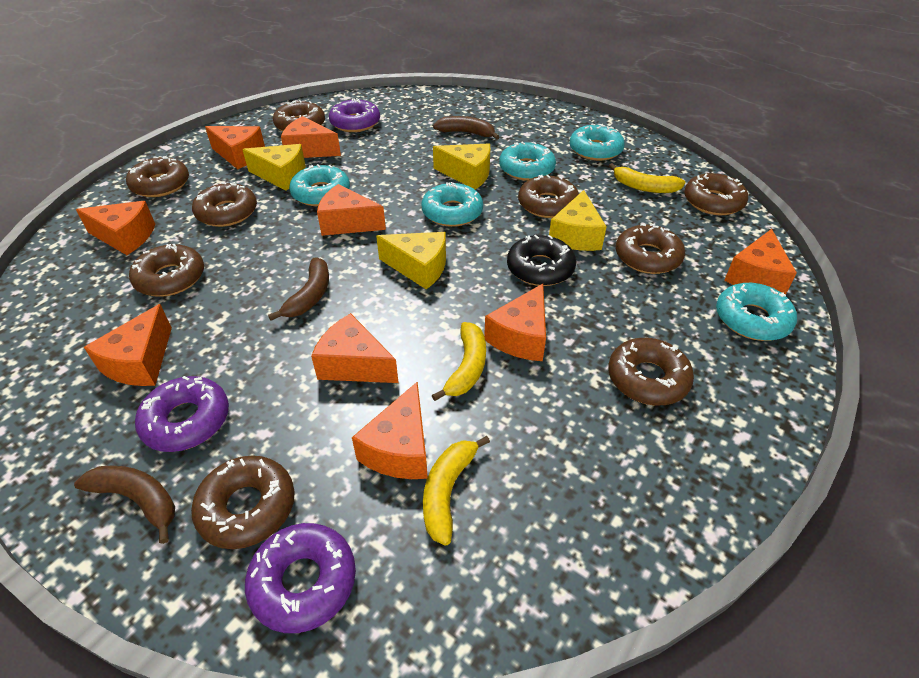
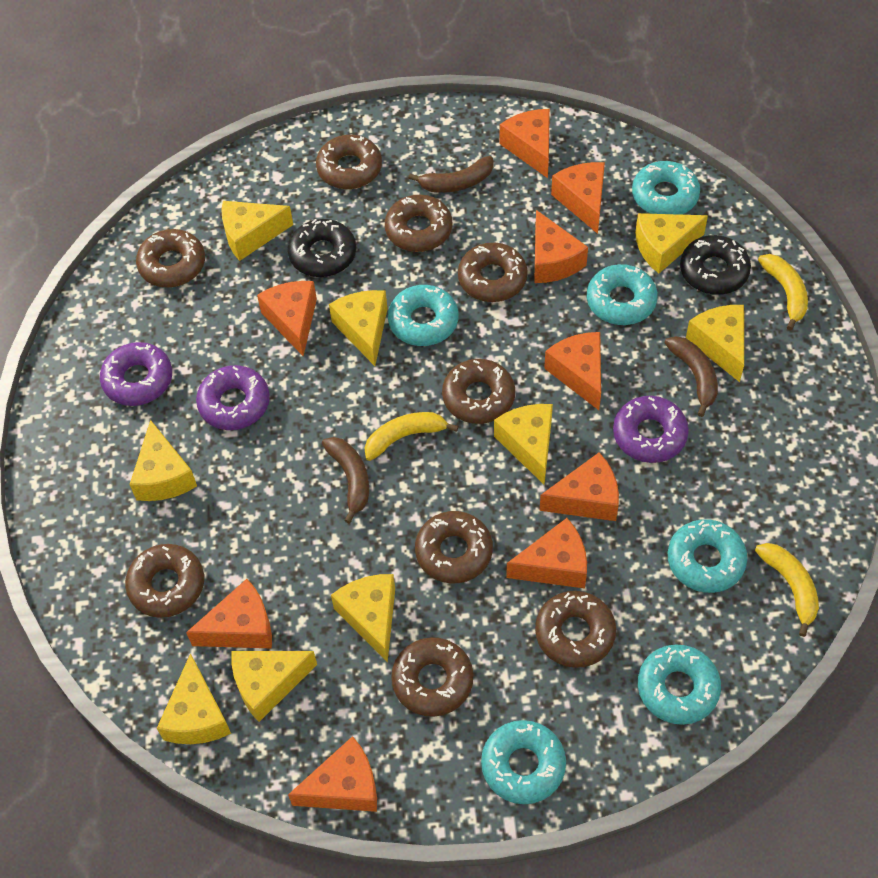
black donut: [507,235,576,286] = 1 -> [288,219,356,277] [680,235,751,295] = 2
turquoise donut: [289,164,350,206] [421,182,483,227] [499,142,556,181] [569,123,625,161] [716,283,797,341] = 5 -> [388,285,459,346] [481,720,566,804] [587,264,658,325] [632,161,700,215] [638,645,721,725] [668,519,747,593] = 6
yellow cheese: [242,144,306,190] [376,232,446,289] [433,144,490,190] [549,190,607,251] = 4 -> [129,420,197,501] [157,653,231,744] [221,201,293,261] [231,651,317,722] [329,290,388,366] [331,574,395,662] [494,404,553,485] [635,213,708,273] [686,305,744,382] = 9

